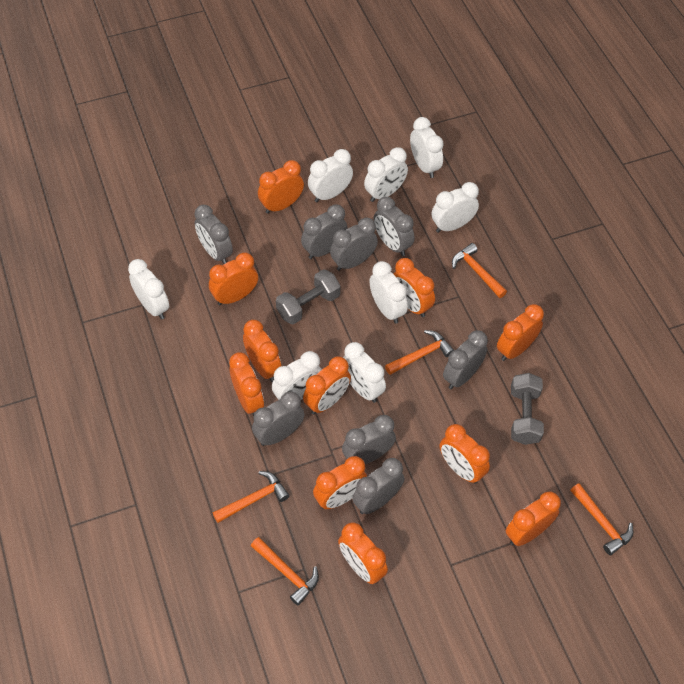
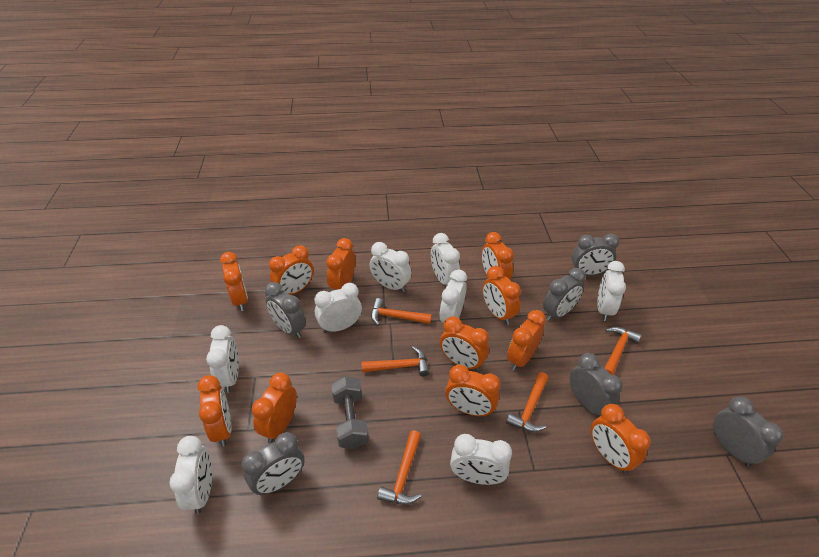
grey clock: [194,205,233,264] [252,391,305,446] [301,204,347,259] [330,218,378,271] [342,415,396,464] [352,458,404,514] [374,197,414,256] [443,330,488,389] = 8 -> [242,432,305,495] [265,282,306,339] [543,268,586,321] [570,353,623,417] [572,234,619,276] [713,396,783,467] = 6
grey dumbbell: [276,269,340,324] [511,373,544,445] = 2 -> [331,376,369,449] = 1

